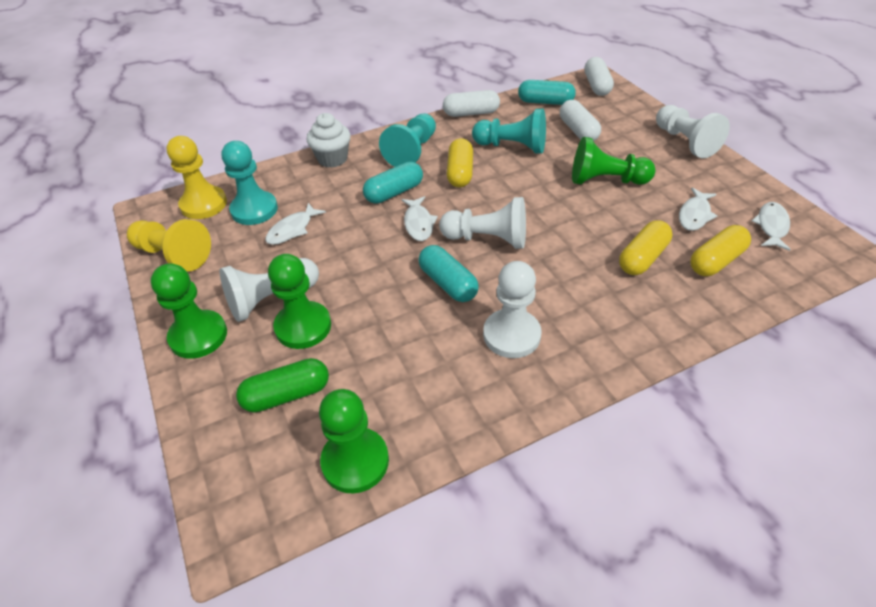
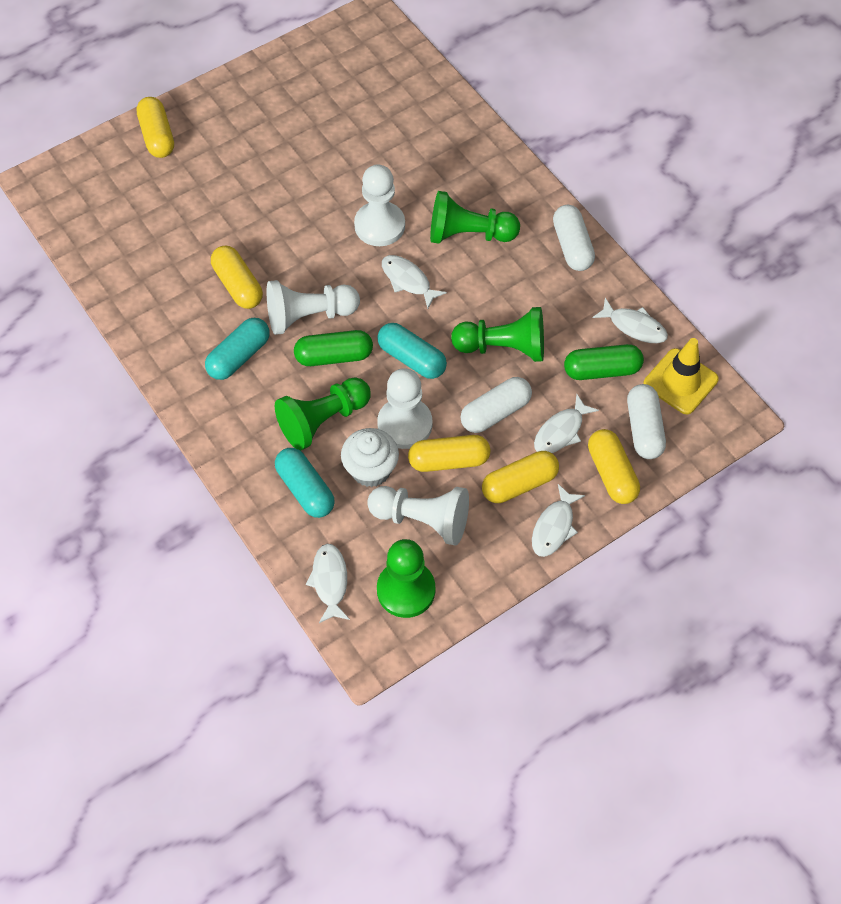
green capsule: [236,358,329,413] = 1 -> [294,330,373,366] [564,344,644,380] = 2
turquoise pawn: [222,141,278,225] [379,114,436,167] [472,109,546,154] = 3 -> none = 0
white fish: [265,203,326,245] [401,196,438,241] [679,188,717,231] [752,202,791,251] = 4 -> [306,544,350,623] [382,255,447,309] [532,484,585,557] [534,394,599,453] [593,298,668,343] = 5
yellow capsule: [447,138,473,187] [619,220,672,275] [690,225,751,276] = 3 -> [136,97,174,158] [211,246,263,309] [408,435,490,472] [482,451,559,503] [588,429,640,504] = 5
yellow pawn: [127,219,211,271] [167,136,227,219] = 2 -> none = 0
yellow traffic cone: none = 0 -> [643,338,719,414] = 1

